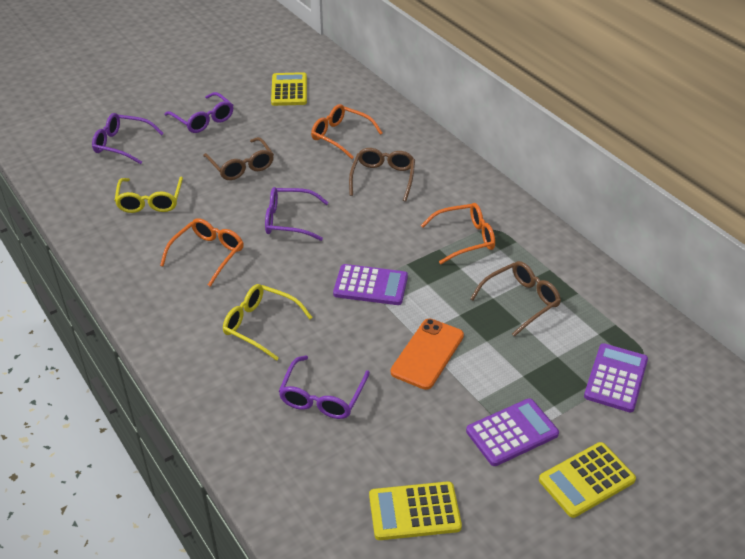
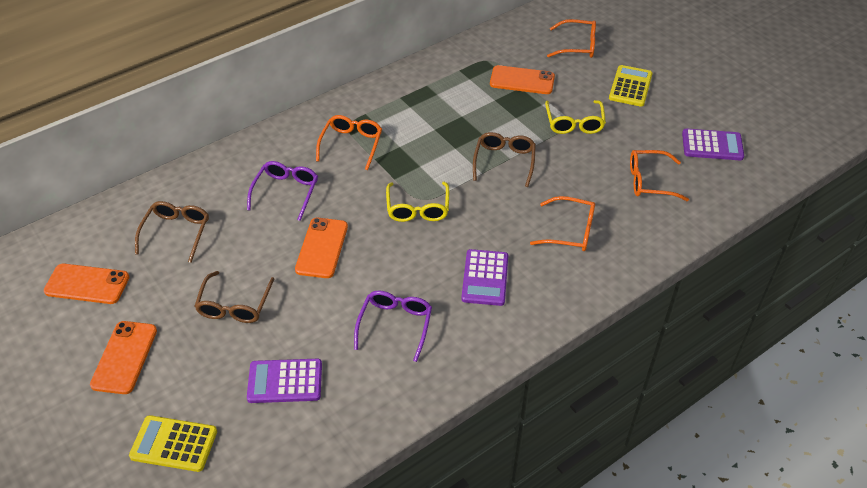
orange glasses: [160,218,244,287] [311,104,383,159] [421,203,495,264] = 3 -> [316,115,382,170] [530,196,595,251] [547,19,596,58] [630,150,689,201] = 4
orange phone: [391,319,464,390] = 1 -> [44,263,129,304] [90,321,157,394] [295,218,348,278] [490,65,555,94] = 4
purple glasses: [92,113,164,164] [164,92,233,133] [265,187,329,241] [279,355,370,419] = 4 -> [247,161,318,221] [354,291,432,362] = 2
yellow calculator: [271,72,307,106] [369,481,462,540] [539,442,636,518] = 3 -> [129,415,217,472] [609,65,653,107] = 2

